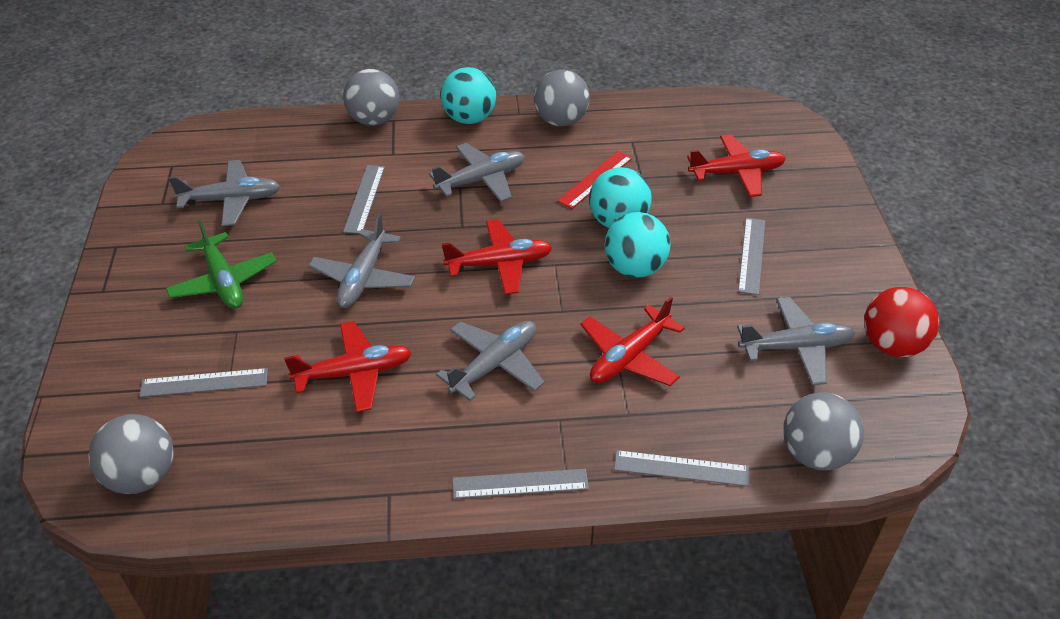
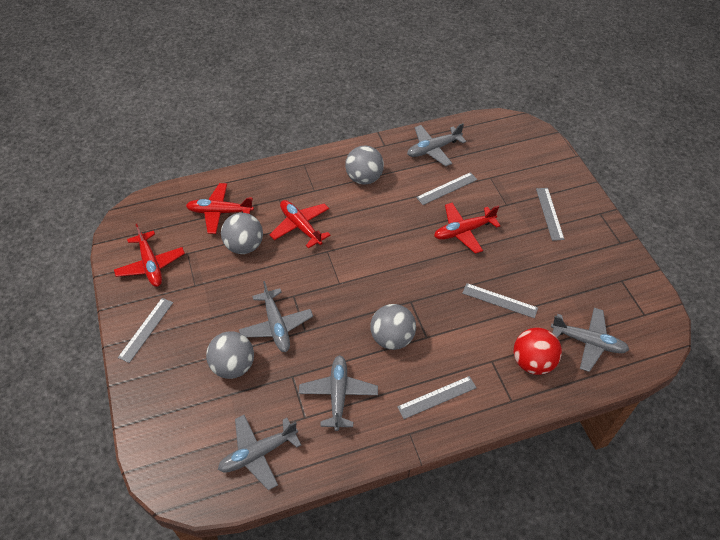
green plane: [166,220,277,309] = 1 -> none = 0
red ruler: [557,151,632,209] = 1 -> none = 0
turquoise ball: [440,67,496,124] [589,167,652,228] [604,212,671,278] = 3 -> none = 0

